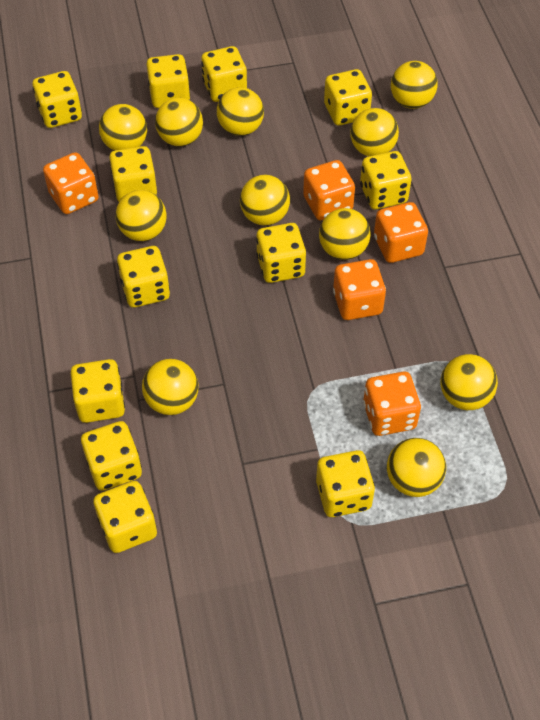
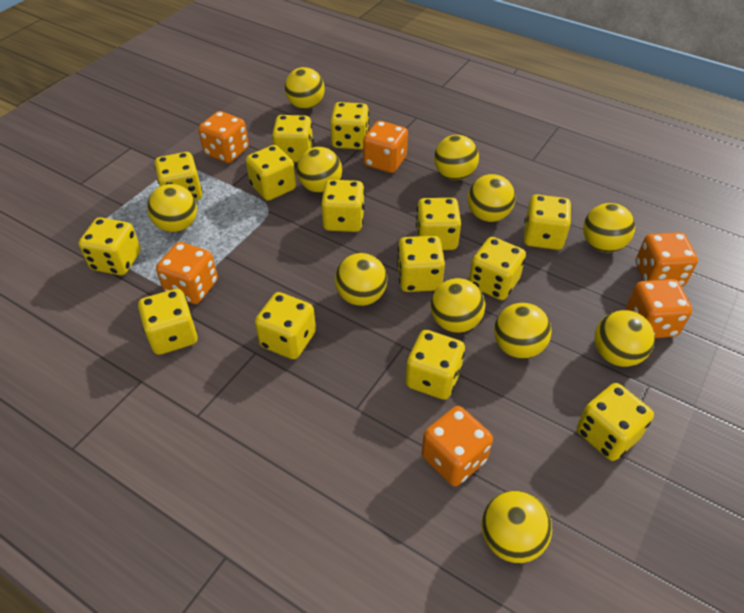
orange dice: [43,152,99,214] [303,160,355,220] [333,259,386,320] [363,371,421,436] [374,202,428,263] = 5 -> [156,242,218,304] [198,111,249,163] [363,121,408,173] [421,406,493,486] [626,279,692,338] [636,232,698,287] = 6
yellow dice: [32,71,82,128] [70,359,125,423] [81,421,142,491] [93,481,157,553] [109,146,157,202] [117,246,170,308] [146,54,190,108] [201,46,247,102] [256,223,306,283] [316,450,375,517] [324,69,372,126] [360,151,412,210] = 12 -> [79,217,141,275] [138,289,198,355] [154,152,202,201] [246,145,296,201] [255,292,316,359] [272,115,313,162] [321,180,365,232] [330,102,369,150] [397,236,445,292] [405,330,465,400] [416,198,461,250] [469,237,526,300] [524,194,571,250] [577,383,654,461] = 14

